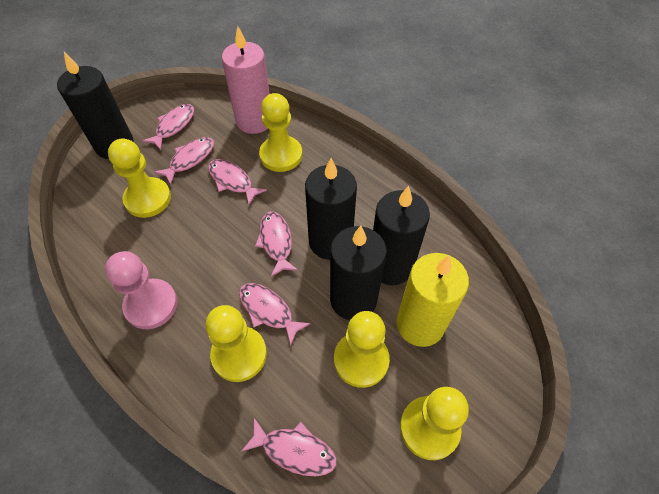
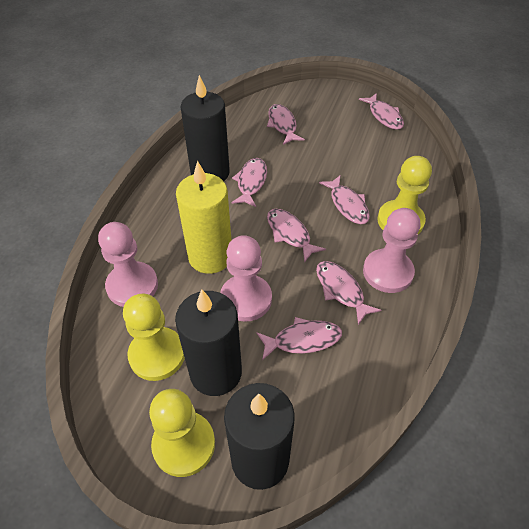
black candle: [57,52,134,159] [305,158,357,260] [330,226,387,320] [373,186,430,285] = 4 -> [175,290,242,396] [181,75,230,181] [224,383,295,490] = 3
pink candle: [222,26,270,134] = 1 -> none = 0
pink fish: [142,104,194,150] [154,137,214,185] [208,159,267,205] [239,283,311,346] [241,418,336,476] [255,212,298,277] = 6 -> [232,158,267,207] [256,317,342,361] [267,104,305,145] [267,209,326,263] [316,261,381,325] [319,176,370,224] [359,93,404,130] = 7
pink pawn: [105,251,178,329] = 1 -> [98,222,158,307] [220,235,272,322] [363,208,420,293] = 3
yellow pawn: [108,138,171,218] [206,305,267,382] [259,93,303,172] [334,311,390,388] [400,387,469,460] = 5 -> [123,294,185,381] [149,389,215,477] [377,156,432,234] = 3

